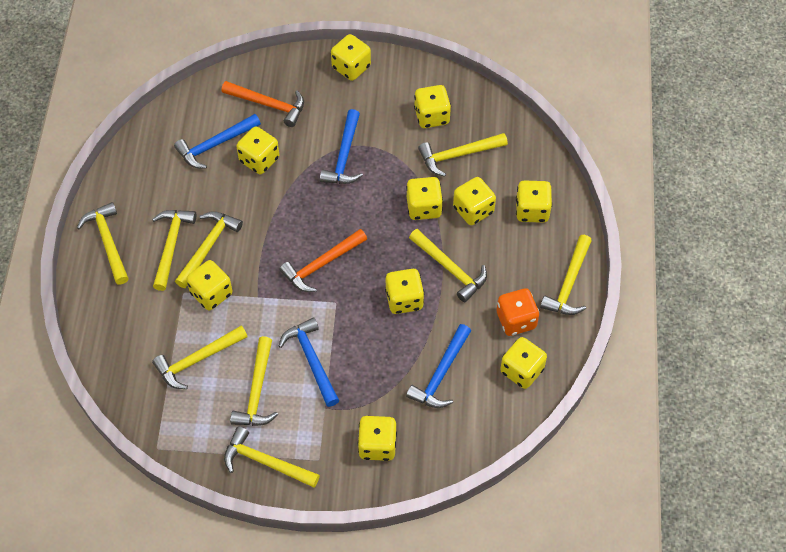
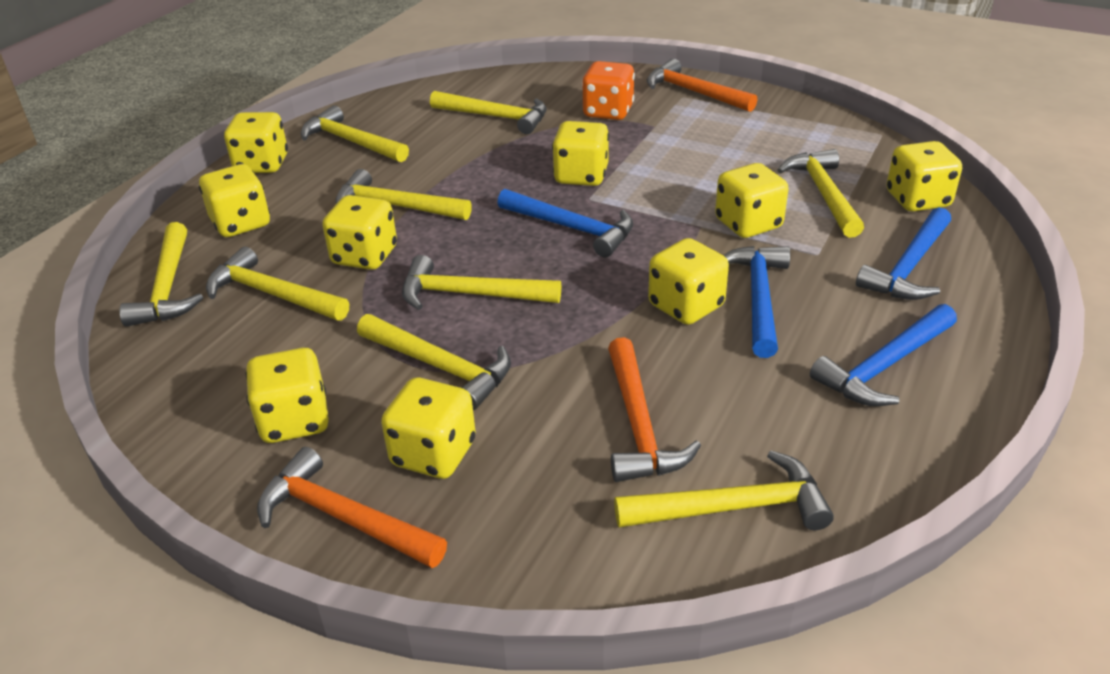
orange hammer: [221,81,304,127] [279,229,367,292] = 2 -> [257,447,447,568] [608,337,701,482] [647,59,757,112] = 3
yellow dice: [186,260,233,310] [236,127,279,174] [331,34,371,81] [358,416,397,461] [385,269,424,314] [406,177,443,220] [414,85,451,128] [453,177,496,225] [500,337,547,389] [516,181,552,223] = 10 -> [199,164,270,237] [224,112,288,173] [245,348,329,443] [322,195,397,270] [381,377,476,479] [552,121,609,186] [648,238,729,325] [715,163,789,238] [887,141,962,211] = 9

